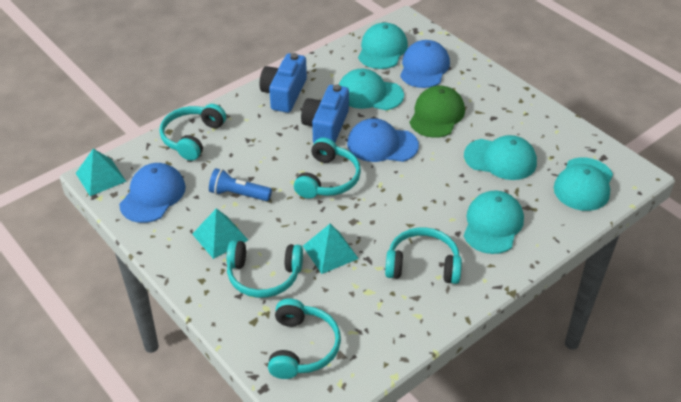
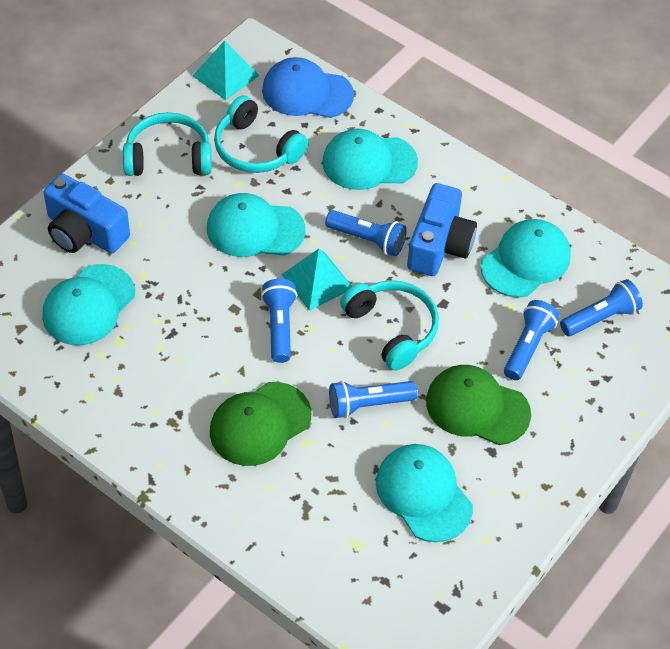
blue cap: [119,163,186,223] [347,118,419,162] [400,40,450,88] = 3 -> [262,57,354,118] = 1
blue flashlight: [209,168,272,201] = 1 -> [261,279,297,363] [325,210,407,256] [329,381,417,418] [504,300,559,380] [560,279,643,336] = 5
green cap: [409,86,465,138] = 1 -> [210,382,311,466] [426,365,531,445] = 2
turquoise headphones: [160,104,226,161] [227,240,303,298] [268,298,341,379] [294,138,361,199] [385,227,462,284] = 5 -> [123,112,212,176] [214,96,308,173] [340,280,439,370] = 3
turquoise pyramid: [76,148,127,196] [192,208,248,259] [303,224,359,274] = 3 -> [192,41,260,100] [281,249,352,311] = 2

